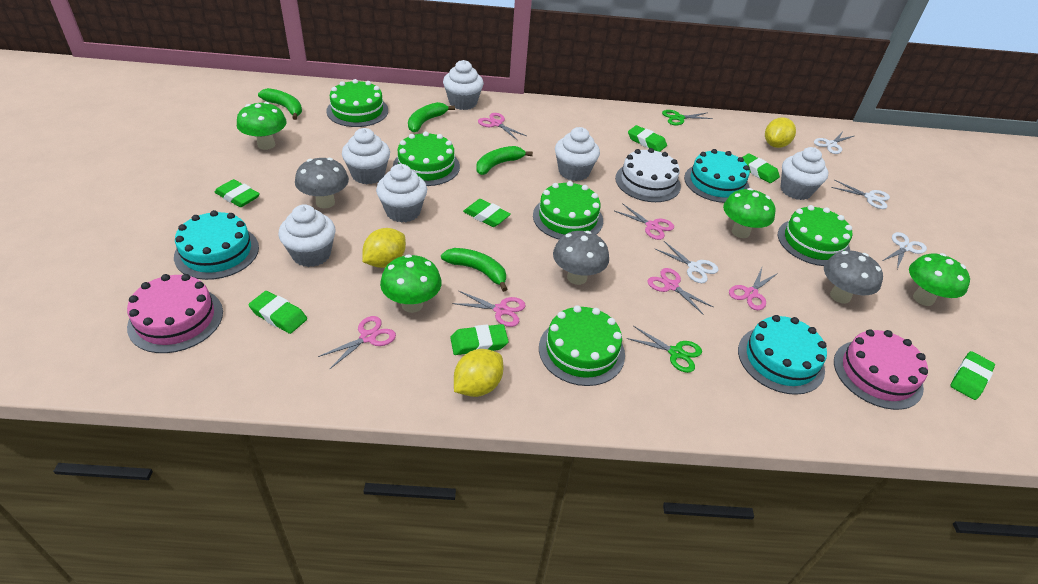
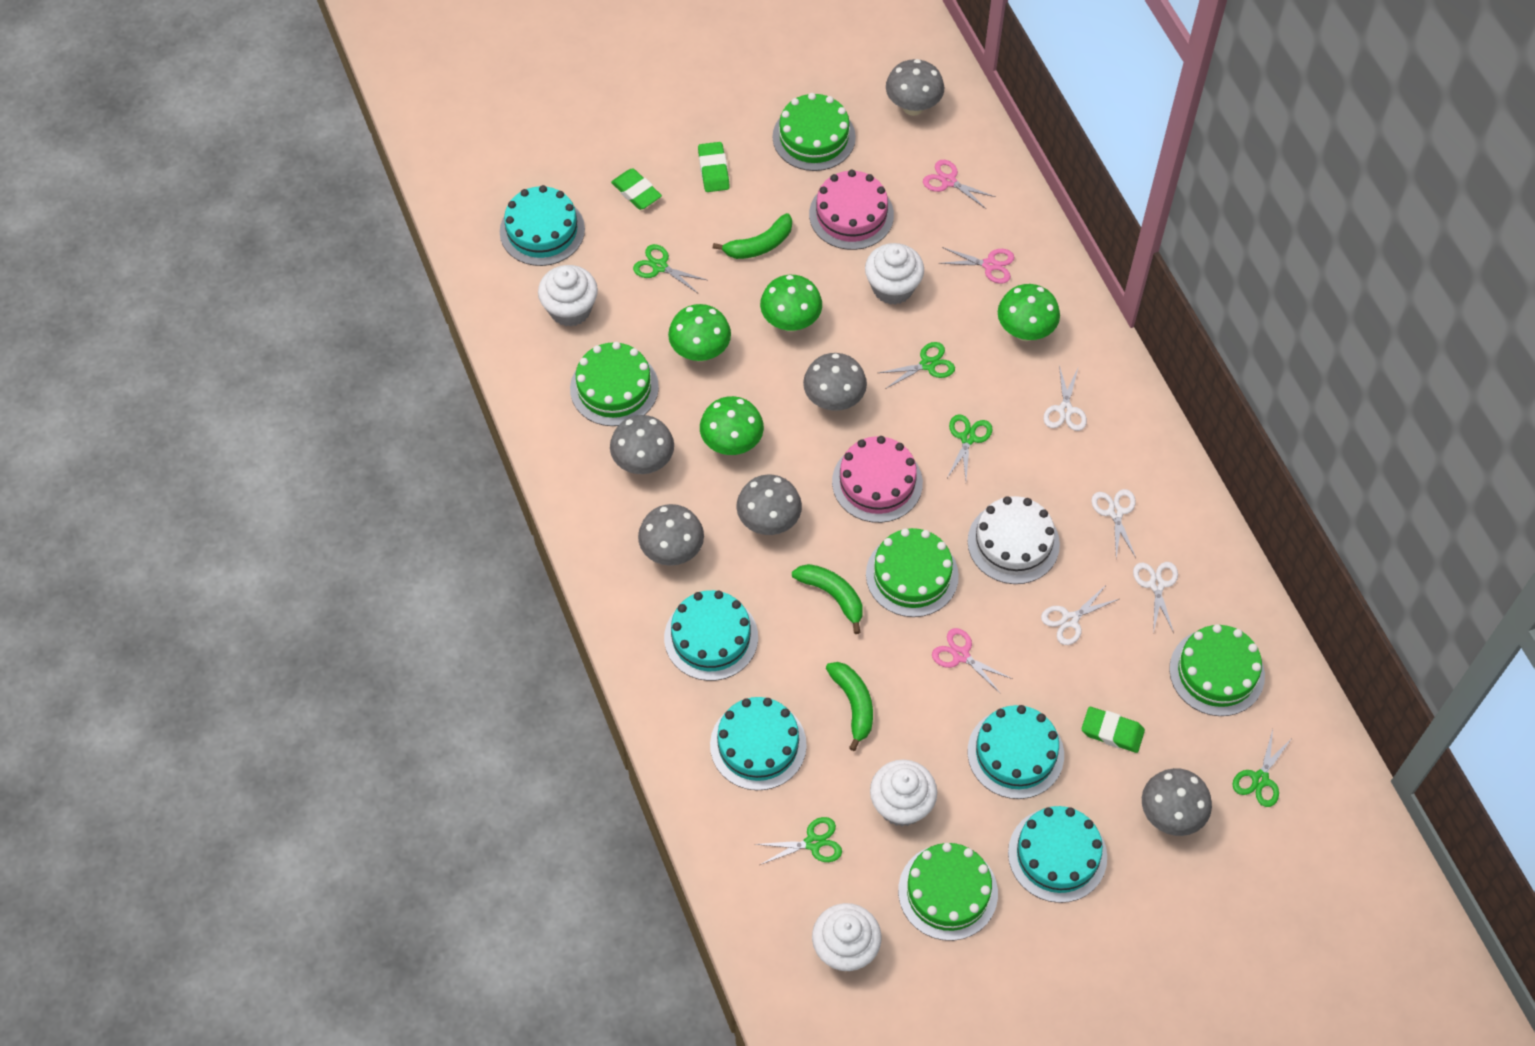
green banana: [258,88,302,120] [408,102,455,132] [441,248,507,292] [476,146,533,175] = 4 -> [713,213,792,259] [792,564,863,634] [826,662,873,751] = 3
green eraser: [215,179,260,207] [248,291,307,334] [450,324,508,355] [463,199,511,227] [628,125,667,152] [742,153,780,183] [951,351,995,400] = 7 -> [611,168,662,210] [698,142,730,192] [1082,707,1145,753] = 3
green scissors: [626,326,702,373] [662,110,713,125] = 2 -> [633,244,707,293] [754,817,842,865] [879,342,955,389] [947,414,993,480] [1233,729,1293,807] = 5
grey mushroom: [295,158,349,208] [553,231,609,285] [824,250,883,304] = 3 -> [610,415,674,474] [638,504,704,566] [736,475,802,535] [803,353,867,411] [886,59,944,116] [1142,768,1212,836] = 6
pink scissors: [318,316,396,369] [452,291,526,327] [478,113,526,140] [615,203,674,240] [647,268,714,315] [729,268,778,310] = 6 -> [923,160,996,209] [932,628,1012,694] [939,247,1014,284] = 3
turquoise cake: [174,210,259,280] [684,149,750,203] [738,315,827,395] = 3 -> [500,185,585,266] [664,590,758,681] [710,697,807,790] [968,705,1064,799] [1008,806,1107,903] = 5
white cupcake: [279,204,336,267] [342,128,390,184] [376,164,427,223] [443,60,484,110] [555,127,600,181] [780,147,829,200] = 6 -> [538,265,598,327] [812,903,882,972] [865,243,924,305] [870,759,937,826] = 4
yellow lemon: [362,228,406,268] [454,349,503,397] [765,117,796,148] = 3 -> none = 0

